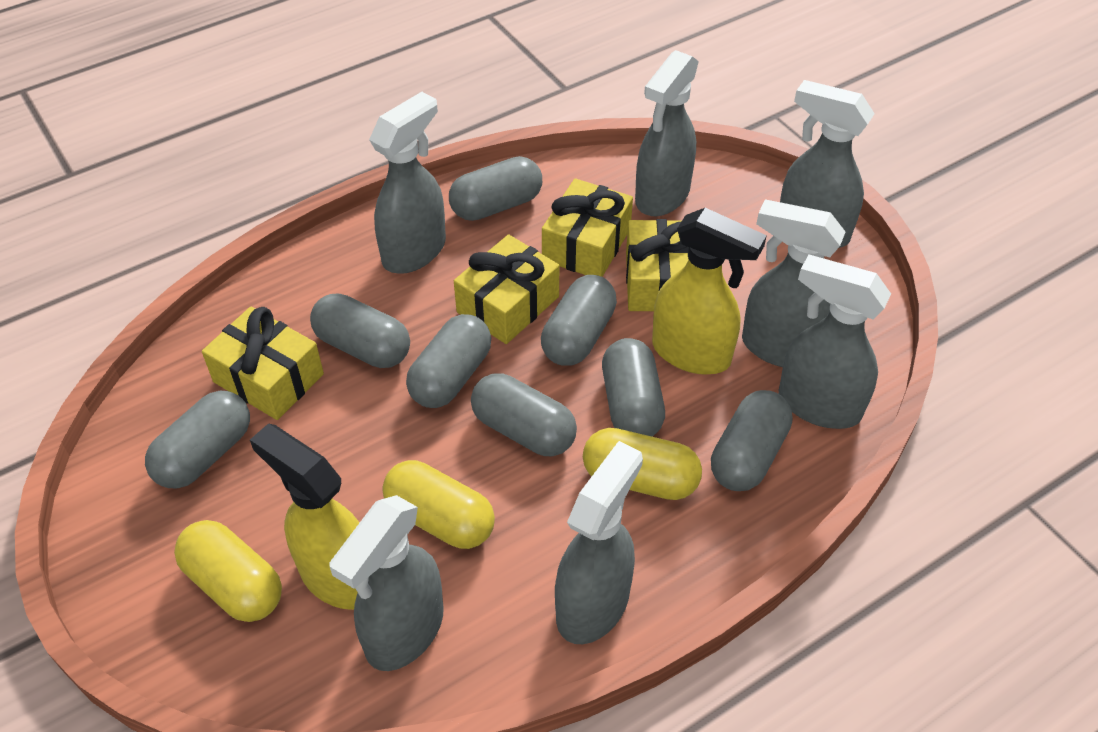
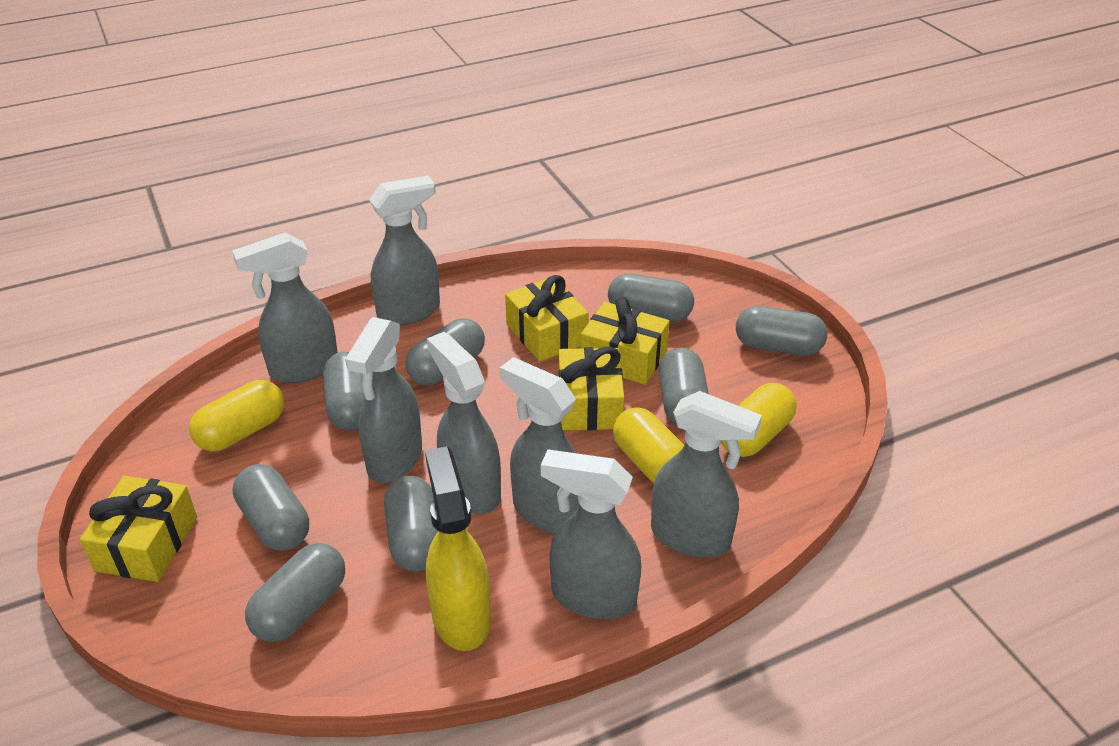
yellow spray bottle: [250,423,360,610] [652,208,767,375] = 2 -> [425,446,491,651] = 1

